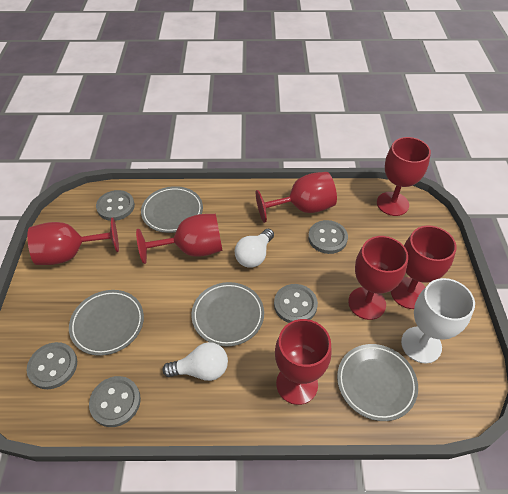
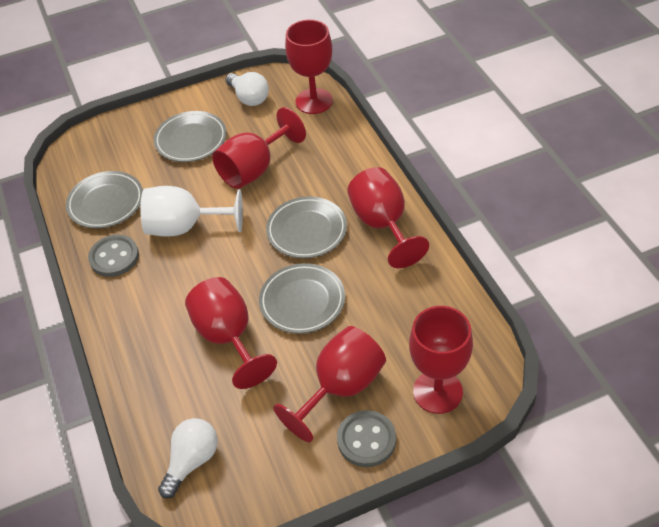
grey button: [27,342,77,389] [89,376,141,427] [96,190,135,221] [274,284,318,323] [308,220,348,254] = 5 -> [88,235,139,277] [337,410,396,467] = 2
red goblet: [27,217,119,265] [136,214,223,264] [256,172,337,223] [275,319,332,405] [348,236,408,320] [377,137,431,216] [391,226,457,309] = 7 -> [185,277,277,389] [212,107,306,189] [273,326,386,442] [285,20,333,114] [347,167,429,268] [409,306,473,414] = 6

